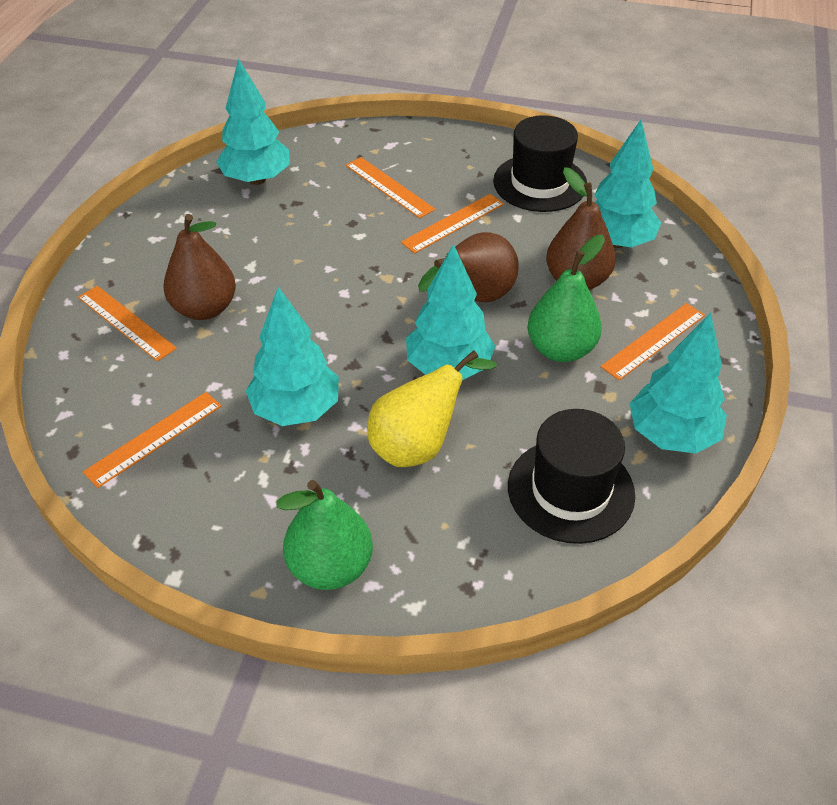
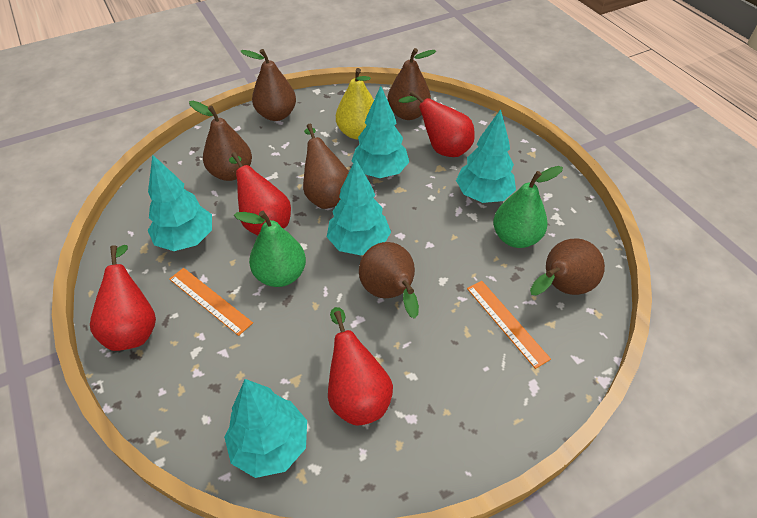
black hat: [493,115,587,212] [508,409,635,544] = 2 -> none = 0
brown pear: [163,214,236,320] [418,232,519,302] [546,167,616,290] = 3 -> [189,101,252,181] [240,49,296,121] [303,124,349,209] [359,242,419,319] [387,48,436,120] [530,238,605,296] = 6
orange ruler: [78,286,177,361] [83,392,221,488] [346,157,435,218] [401,194,504,253] [600,303,705,380] = 5 -> [169,268,253,336] [467,281,551,369] = 2
red pear: none = 0 -> [90,245,156,351] [229,152,291,235] [328,307,393,425] [399,91,475,157] = 4

